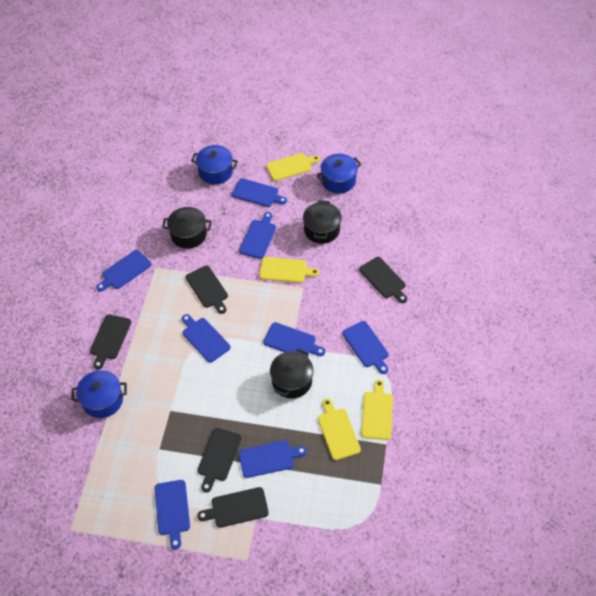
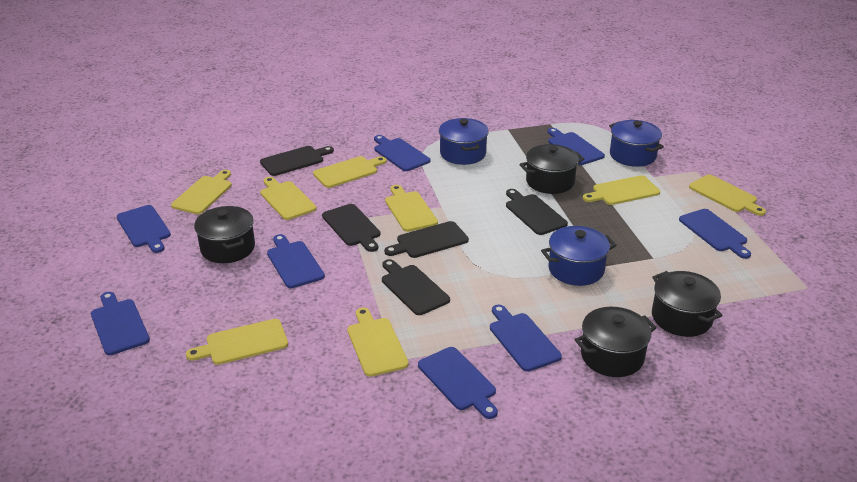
black pot: [162,207,212,249] [270,349,314,399] [303,200,342,244] = 3 -> [194,206,255,263] [520,144,584,194] [575,307,657,377] [652,271,723,337] = 4
yellow cutting board: [260,257,319,283] [266,153,320,181] [318,398,361,460] [361,379,393,440] = 4 -> [171,170,232,214] [186,319,288,365] [260,177,317,220] [313,156,387,188] [347,308,409,377] [385,185,438,232] [583,175,660,205] [689,174,766,216] = 8

